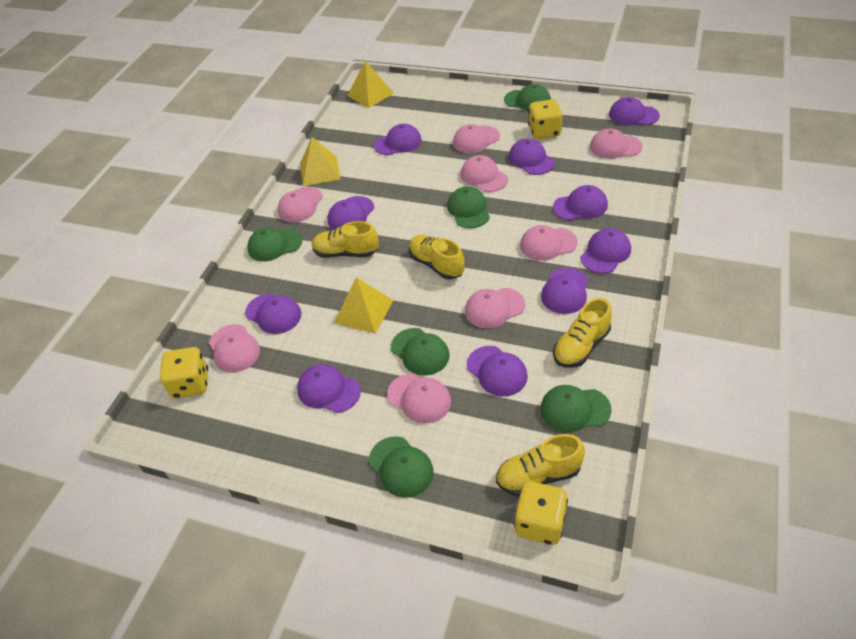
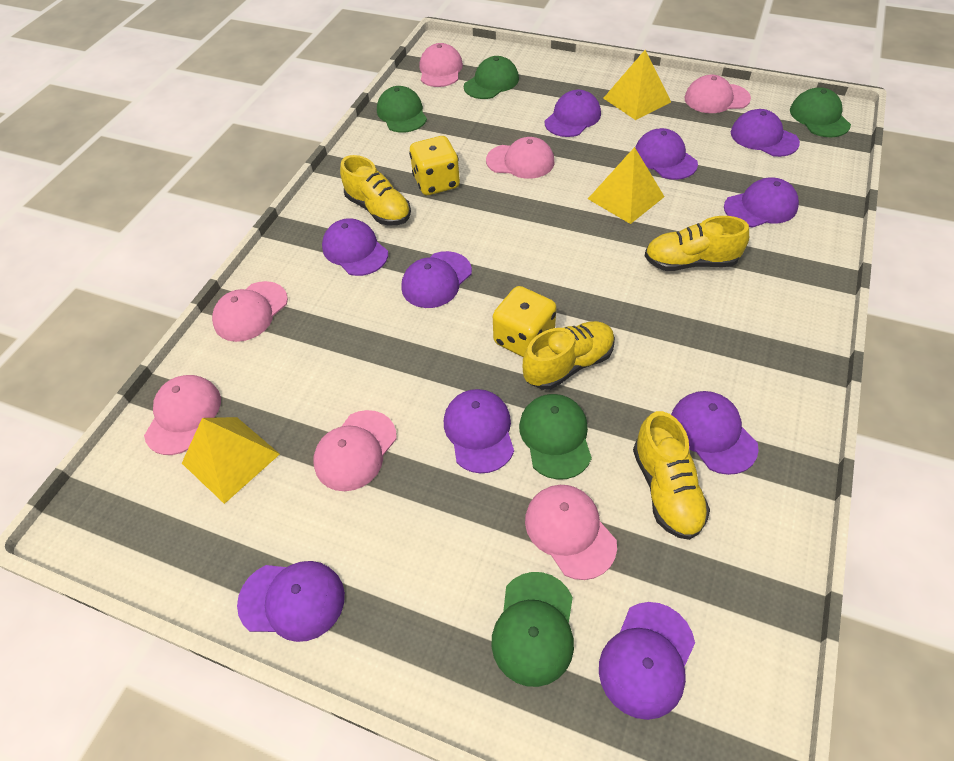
green cap: [247,227,302,261] [369,436,434,498] [391,328,450,376] [447,186,490,228] [504,84,551,111] [540,385,611,432] = 6 -> [377,86,427,133] [464,56,519,99] [491,572,574,687] [519,394,592,480] [790,87,851,137] = 5
pink cap: [209,324,260,372] [278,187,323,223] [387,373,451,424] [453,124,500,153] [461,155,508,192] [465,288,525,328] [520,225,578,261] [590,129,642,159] = 8 -> [144,375,221,455] [212,281,288,342] [313,410,397,491] [420,43,463,87] [486,137,554,179] [525,485,617,580] [684,75,751,113] = 7
yellow dice: [160,347,208,398] [514,481,568,545] [528,99,562,139] = 3 -> [409,136,460,195] [493,286,557,357] = 2

